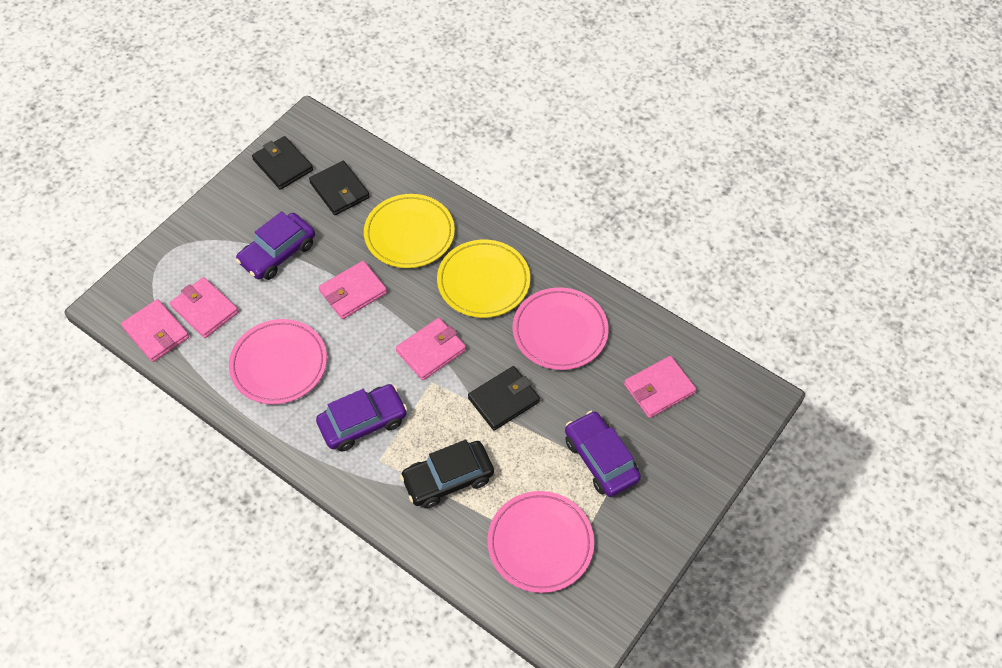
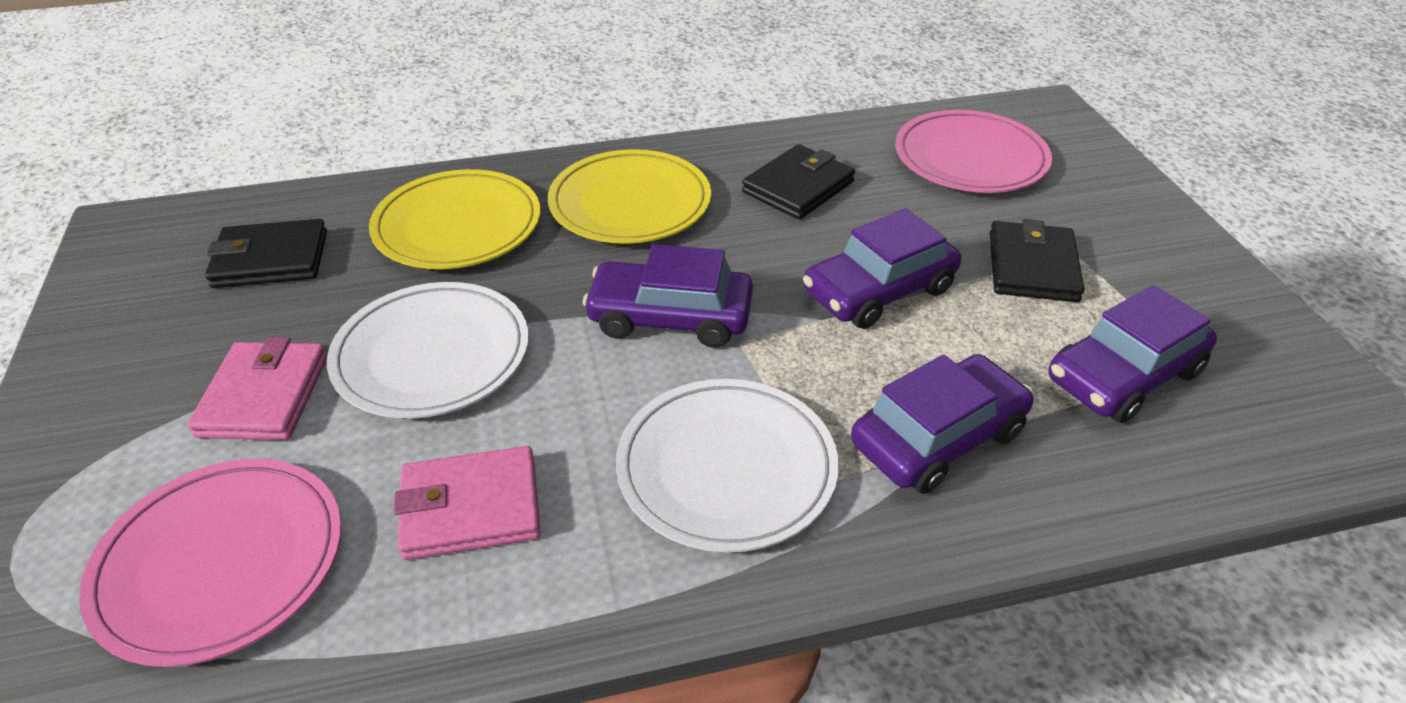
black car: [400,440,494,509] = 1 -> none = 0
pink plate: [229,319,327,404] [487,491,594,593] [513,287,608,370] = 3 -> [79,459,342,667] [895,110,1052,193] = 2
pink wallet: [121,299,189,362] [170,277,239,338] [319,261,387,319] [396,318,466,380] [624,356,696,418] = 5 -> [187,337,327,440] [394,446,541,560] = 2
purple car: [236,211,315,280] [316,384,407,451] [565,411,641,497] = 3 -> [583,244,753,348] [803,208,961,329] [851,354,1034,494] [1048,285,1217,423] = 4
white plate: none = 0 -> [327,282,529,419] [616,379,839,552] = 2

